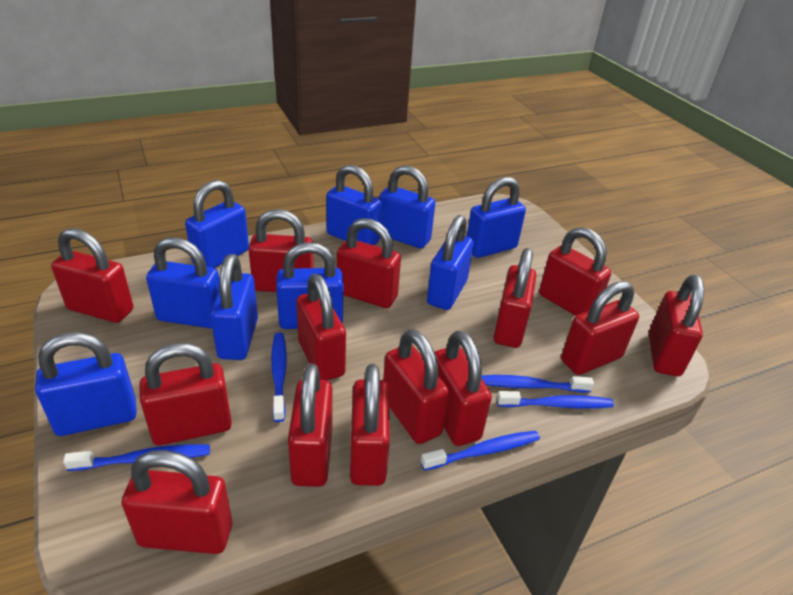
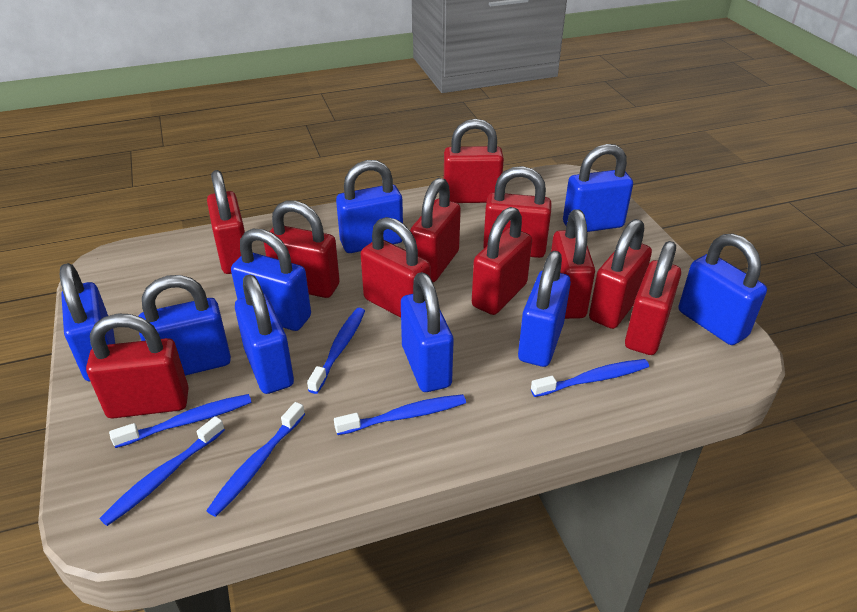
blue toothbrush: [63,444,210,471] [271,333,287,422] [421,431,540,471] [482,375,594,393] [497,391,614,409] = 5 -> [99,416,225,526] [109,394,252,448] [206,402,305,517] [307,308,365,394] [334,394,466,435] [531,359,649,397] = 6
red padlock: [51,228,133,323] [121,450,232,554] [139,343,232,446] [248,209,314,292] [288,364,333,487] [296,274,346,380] [337,218,401,308] [350,364,390,486] [383,329,450,444] [434,331,492,446] [493,248,536,348] [539,227,611,316] [561,281,639,375] [649,275,704,376] = 14 -> [86,314,189,418] [207,170,245,274] [264,201,340,298] [361,217,430,318] [410,178,461,282] [444,119,504,203] [472,207,532,315] [483,166,552,258] [551,209,595,319] [589,219,652,329] [625,241,681,355] = 11

